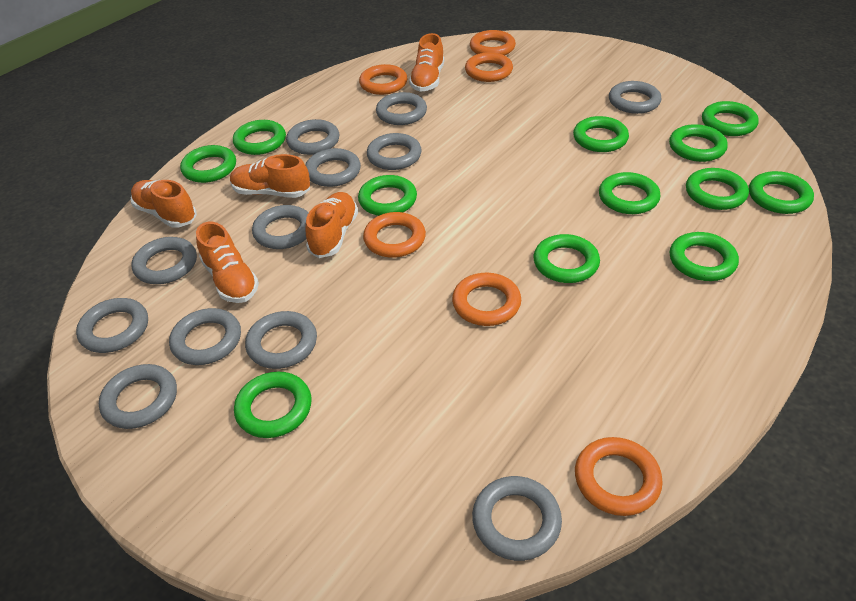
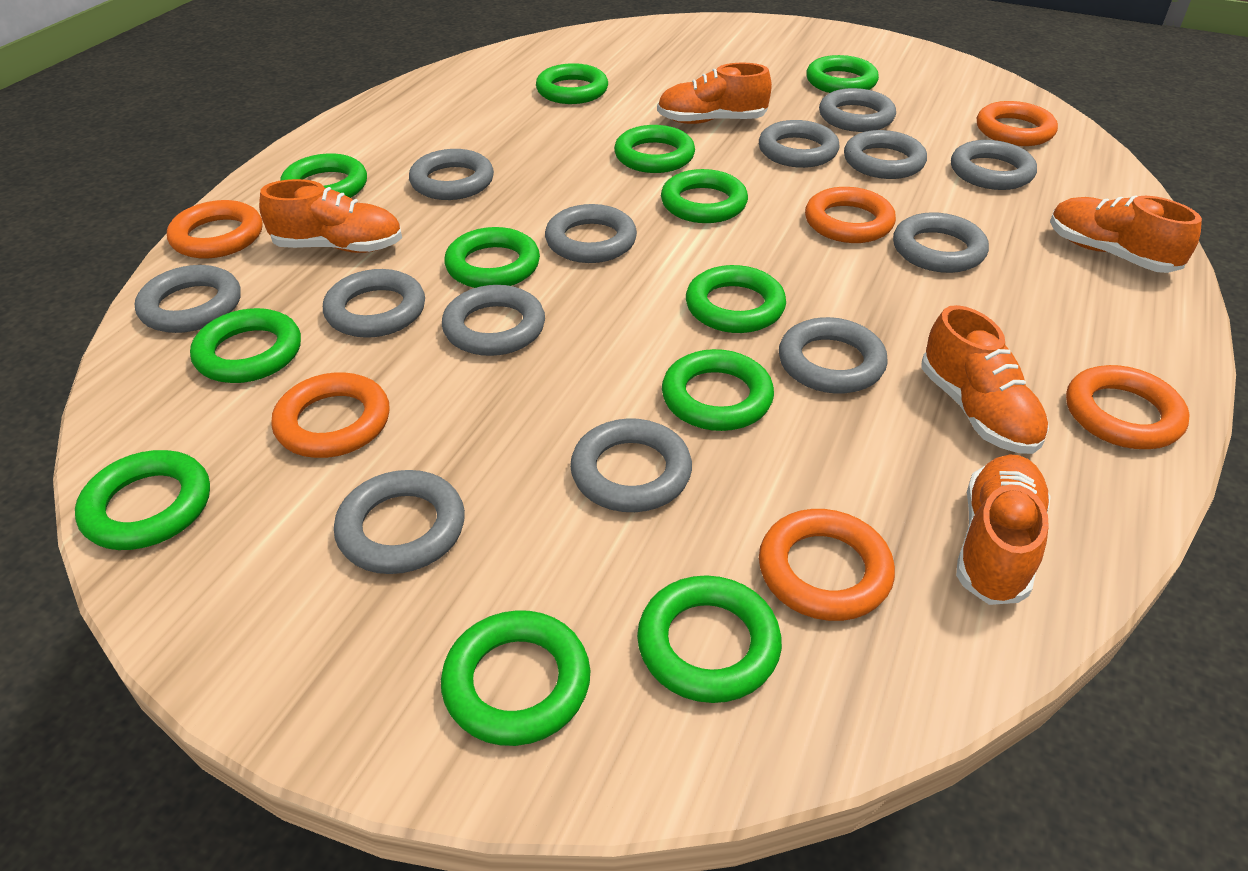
grey ring: [76,298,148,353] [99,364,177,429] [132,237,197,284] [169,308,241,365] [245,311,317,369] [252,205,309,249] [286,119,339,155] [305,148,361,187] [367,133,421,170] [376,92,427,125] [472,476,562,561] [609,81,662,114] = 12 -> [135,265,241,333] [323,269,425,338] [334,470,465,574] [409,149,494,200] [442,285,545,356] [545,204,637,263] [570,418,692,512] [759,120,840,168] [779,317,888,394] [819,88,896,132] [844,130,927,179] [893,212,989,273] [951,140,1037,190] = 13

